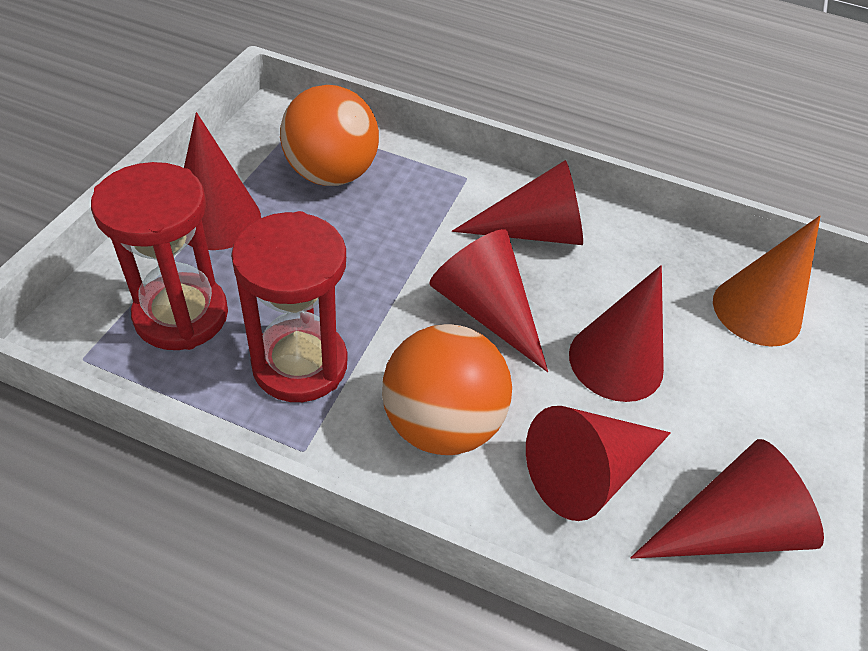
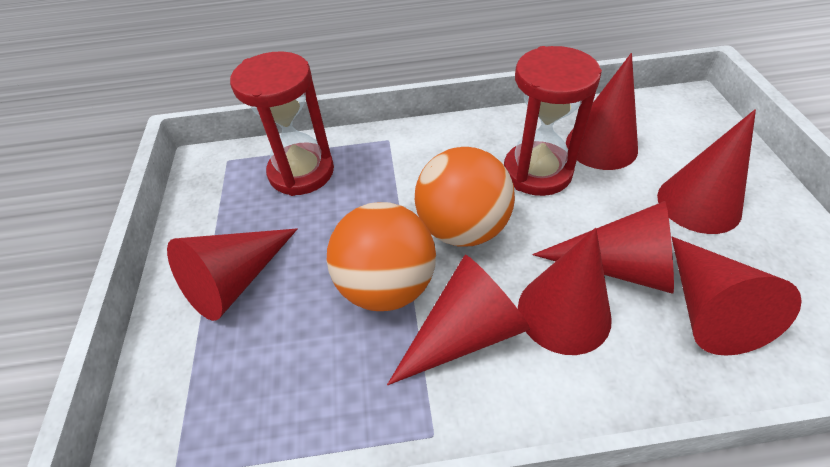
orange cone: [713,216,820,347] = 1 -> none = 0
red cone: [184,112,261,250] [429,229,548,372] [452,160,583,245] [526,406,671,521] [569,265,664,402] [630,439,824,559] = 6 -> [167,228,298,321] [387,255,530,385] [518,228,612,355] [532,201,674,294] [566,53,638,170] [657,109,756,234] [671,237,802,356] = 7

